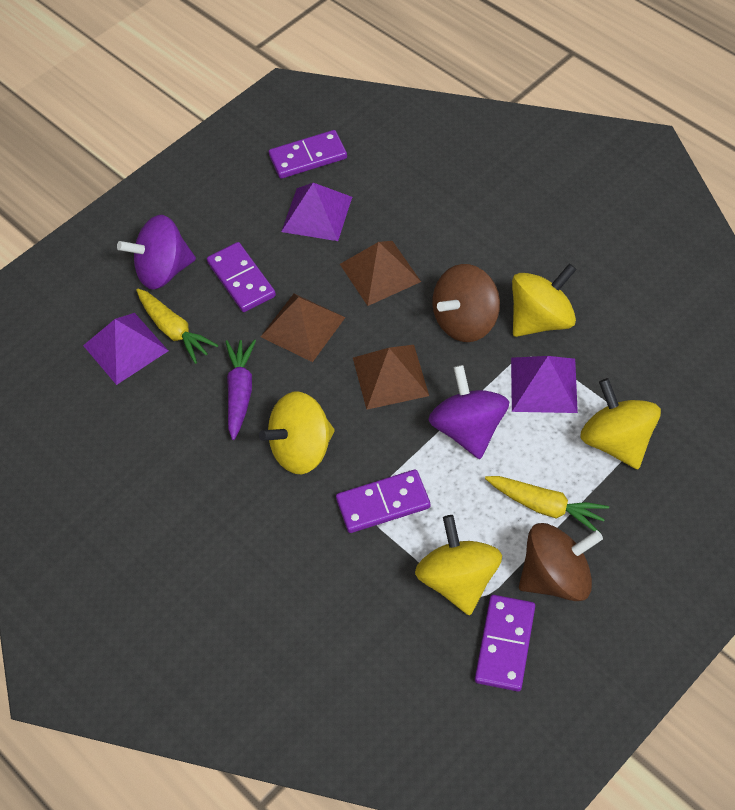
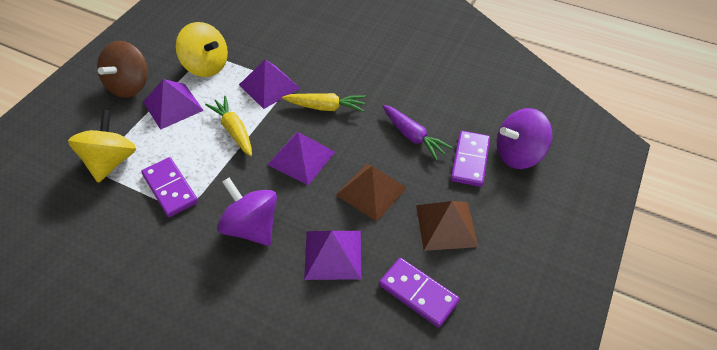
brown pyramid: [261,294,346,362] [340,241,421,306] [353,345,429,410] = 3 -> [336,164,407,222] [416,201,478,251] = 2
brown spinning top: [433,264,500,342] [519,523,603,601] = 2 -> [97,41,148,98] = 1
purple domino: [207,242,276,312] [269,130,347,179] [336,469,430,533] [475,595,535,691] = 4 -> [141,157,198,217] [379,258,460,328] [451,131,490,187] = 3
purple pyramid: [83,313,168,385] [281,183,352,241] [511,356,578,413] = 3 -> [143,79,204,130] [239,60,300,109] [268,132,335,185] [304,231,361,280] = 4
yellow spinning top: [259,392,335,474] [415,515,502,615] [512,263,577,337] [580,378,661,469] = 4 -> [68,109,136,183] [176,22,228,77] = 2

